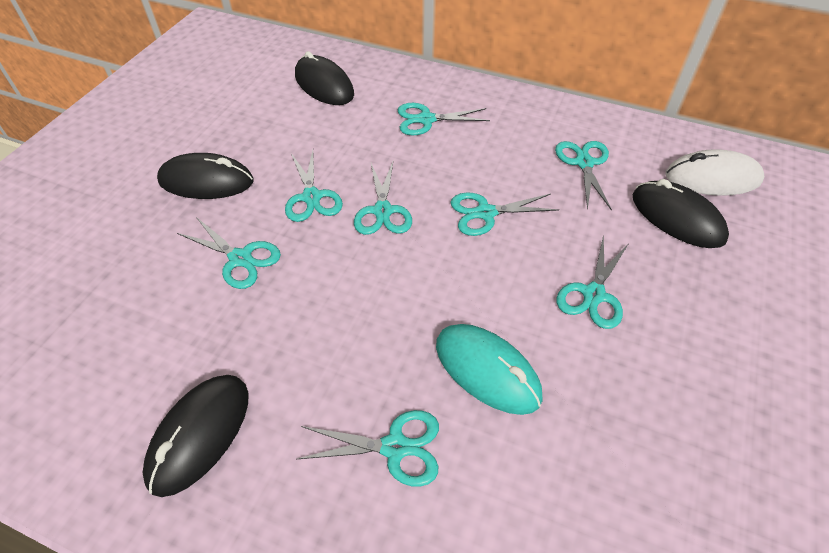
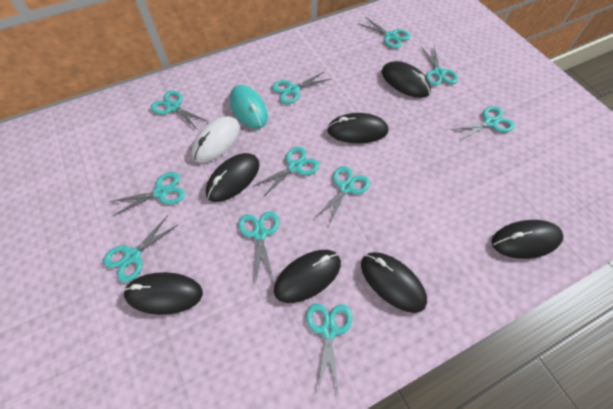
black mouse: [143,375,249,497] [157,153,253,199] [295,51,354,105] [633,179,729,248] = 4 -> [123,272,203,315] [206,153,260,202] [274,250,341,303] [327,113,388,143] [361,252,427,313] [382,61,431,98] [492,220,564,259] = 7
turquoise scissors: [177,217,281,289] [285,150,343,222] [297,410,439,487] [354,162,412,235] [398,103,490,135] [450,192,559,236] [555,141,612,211] [557,235,629,329] = 8 -> [103,215,179,283] [109,172,185,216] [151,90,209,130] [238,211,279,283] [252,147,319,198] [272,71,331,104] [306,303,352,395] [314,166,370,228] [357,17,410,49] [421,46,458,86] [450,106,514,141] = 11

